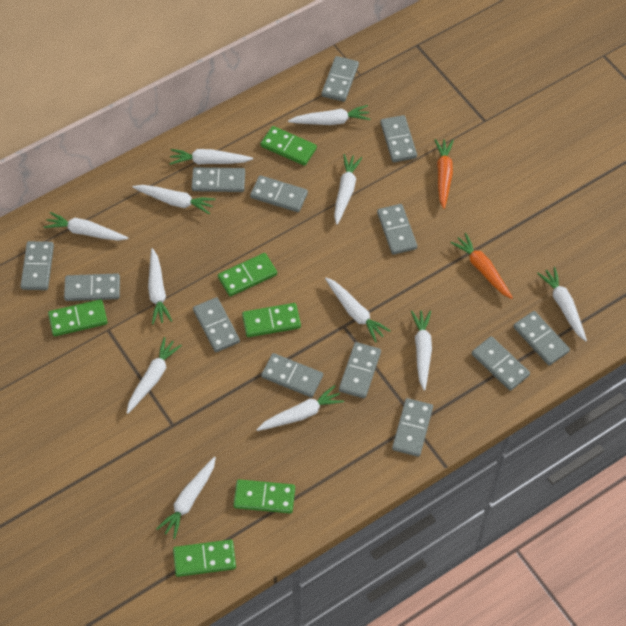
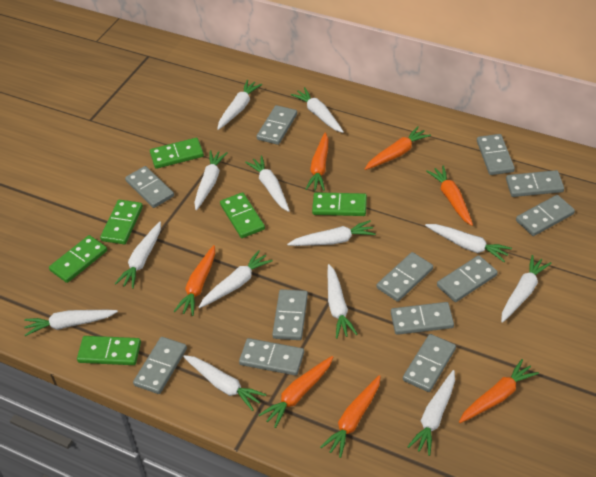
grey domino: [21,241,54,290] [64,273,120,301] [192,167,245,192] [193,297,240,352] [250,175,308,212] [261,353,323,397] [321,56,359,102] [339,342,381,398] [377,204,417,255] [380,115,417,162] [392,398,433,457] [472,336,530,391] [513,311,570,366] = 13 -> [125,166,174,208] [133,337,187,394] [239,338,304,375] [257,105,297,145] [272,289,308,340] [377,252,433,302] [391,302,454,335] [403,334,456,392] [437,255,498,302] [477,134,515,175] [506,170,564,197] [516,195,575,236] = 12
orange carrot: [435,139,454,209] [450,233,513,299] = 2 -> [173,245,215,316] [259,356,333,428] [305,133,328,191] [320,375,381,458] [365,126,431,170] [426,165,473,226] [459,359,539,423] = 7
white carrot: [44,212,128,241] [127,337,182,414] [132,185,215,215] [148,248,172,325] [156,457,216,539] [169,149,253,165] [256,385,344,431] [288,105,371,125] [325,278,391,343] [334,154,362,225] [411,310,432,391] [537,267,587,341] = 12 -> [24,310,118,336] [115,221,161,289] [183,355,266,411] [194,150,228,210] [199,250,273,308] [217,80,262,130] [245,156,290,212] [287,220,376,246] [291,87,344,133] [328,264,357,339] [407,370,455,456] [425,224,512,262] [501,255,552,323] = 13

